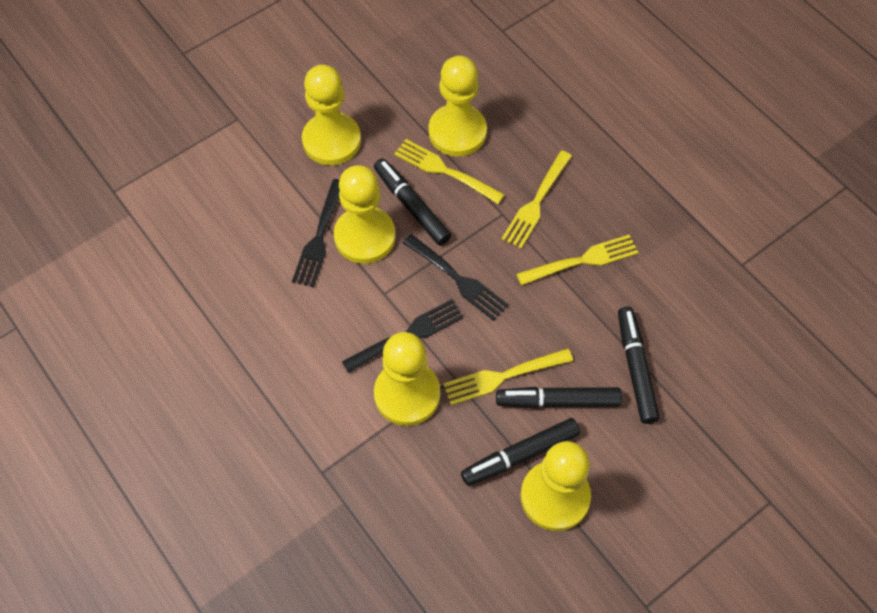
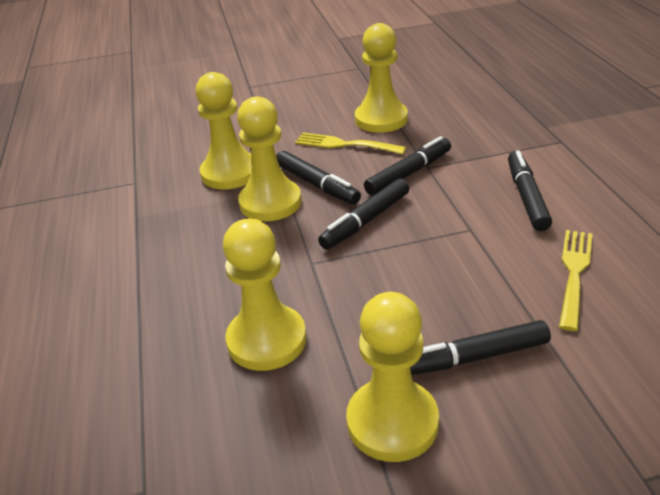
black fork: [292,179,340,287] [342,299,464,373] [402,234,509,321] = 3 -> none = 0
black marker: [374,158,451,246] [461,418,580,486] [496,387,622,408] [618,307,660,424] = 4 -> [276,151,361,205] [318,178,409,250] [364,136,451,196] [410,320,551,375] [508,151,552,231] = 5
yellow fork: [394,139,505,204] [443,348,573,405] [502,150,572,248] [516,235,639,286] = 4 -> [295,133,406,154] [559,230,592,331] = 2

